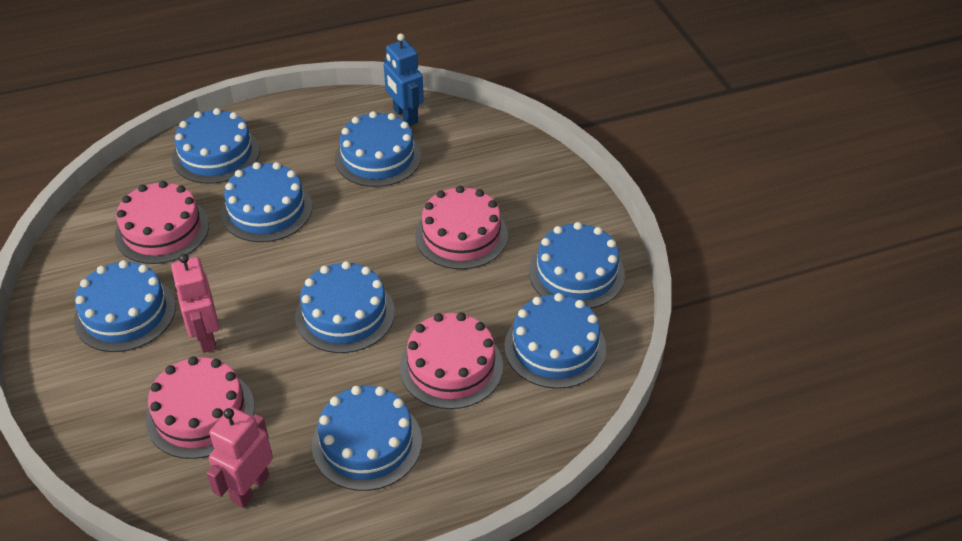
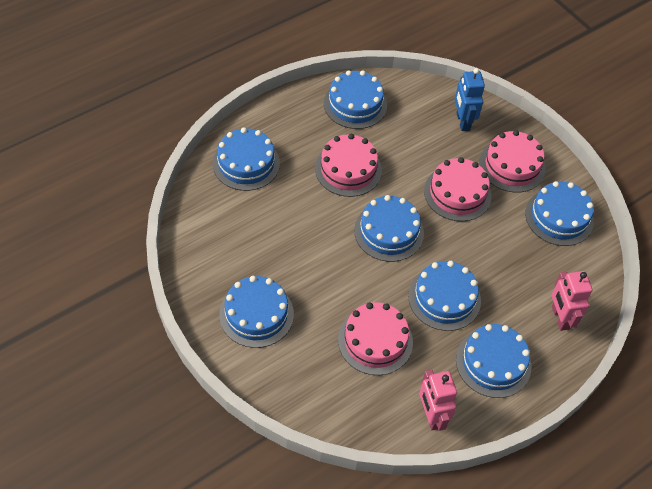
blue cake: [74,260,176,352] [172,108,260,184] [221,162,312,242] [295,261,395,353] [312,386,422,491] [335,111,421,187] [504,293,606,389] [529,222,625,309] = 8 -> [213,128,280,191] [219,276,294,348] [324,70,387,129] [354,195,424,262] [408,261,481,331] [456,324,531,398] [525,181,594,246] = 7

